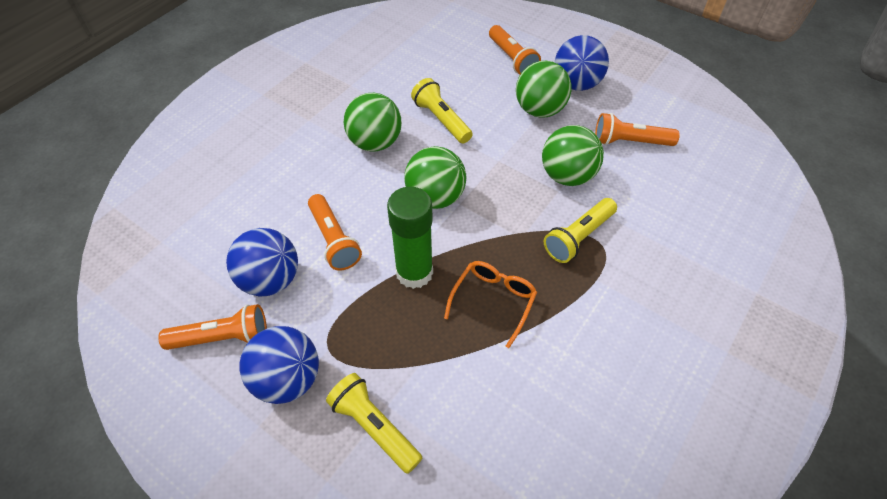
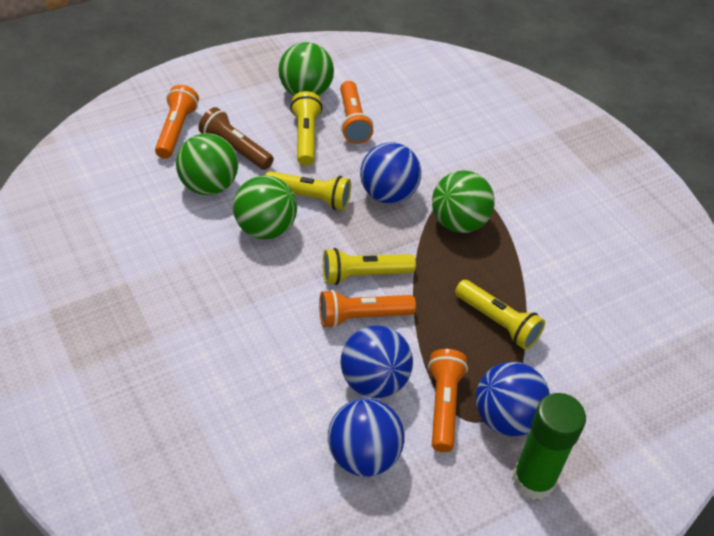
blue ball: [226,228,298,296] [240,326,319,404] [555,35,609,91] = 3 -> [328,398,404,477] [341,326,413,398] [360,142,421,204] [475,362,550,436] = 4
brown flashlight: none = 0 -> [198,107,274,170] = 1
orange glasses: [444,261,537,348] = 1 -> none = 0
yellow flashlight: [326,373,422,474] [411,78,473,143] [544,198,617,263] = 3 -> [266,171,351,210] [290,91,322,166] [323,248,416,285] [455,280,545,350] = 4

